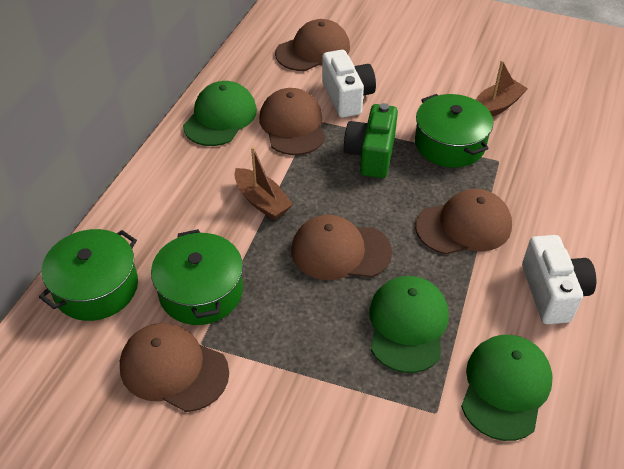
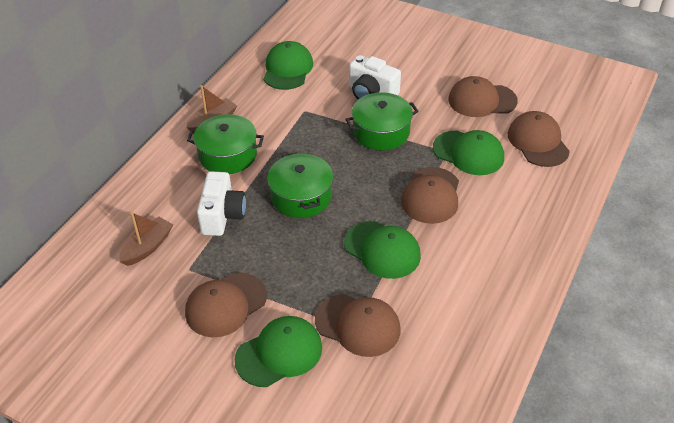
green camera: [344,103,398,178] = 1 -> none = 0
green cap: [183,81,257,146] [369,276,449,373] [461,335,553,441] = 3 -> [235,316,322,387] [264,41,313,90] [344,221,421,279] [433,130,504,175] = 4

